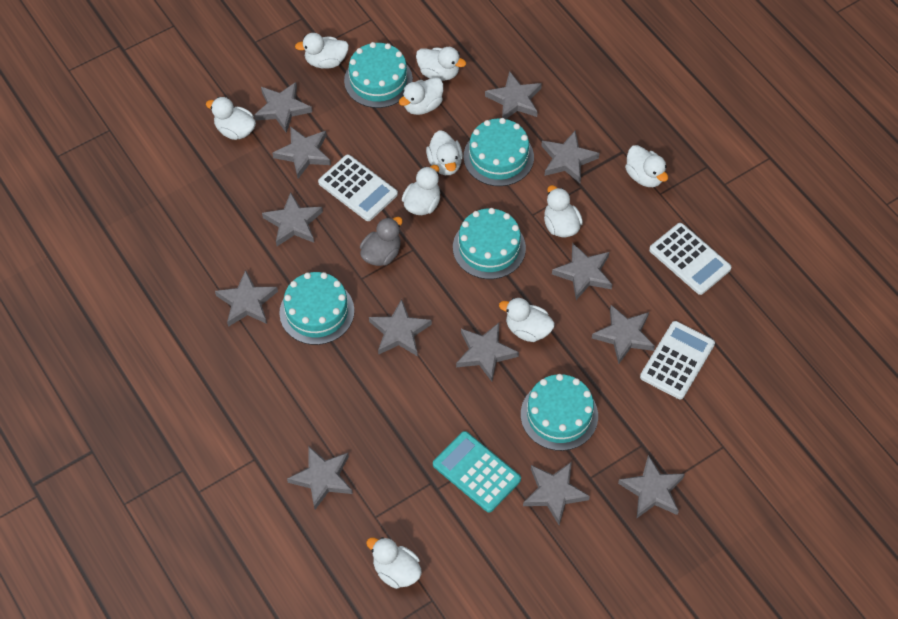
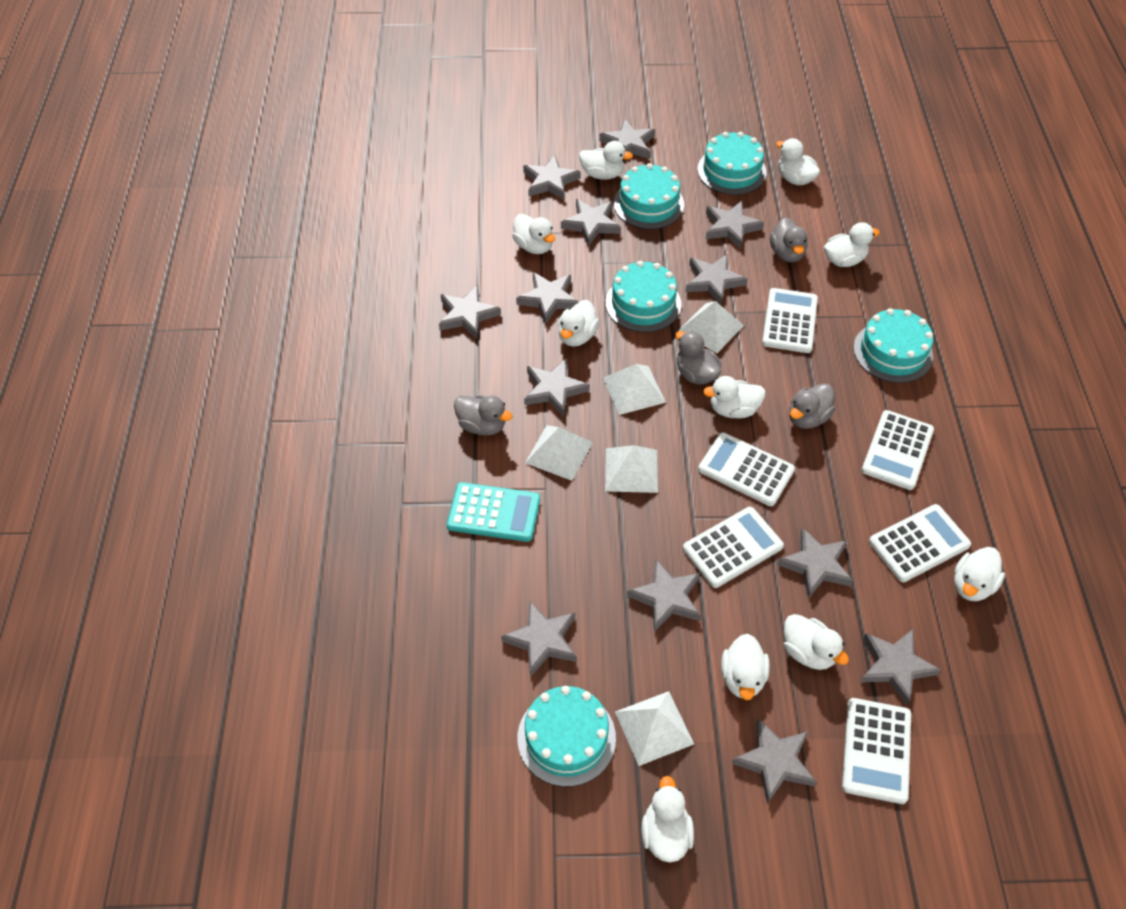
grey duck: [360,217,403,266] = 1 -> [454,395,512,436] [675,331,721,385] [770,217,808,262] [789,383,835,429] = 4
white calculator: [318,155,398,221] [640,321,715,399] [649,223,731,295] = 3 -> [683,507,784,588] [698,432,795,506] [762,288,818,353] [842,698,911,804] [861,410,934,490] [869,504,971,582] = 6
white pyramid: none = 0 -> [525,425,593,481] [603,364,666,415] [605,445,658,493] [615,691,694,766] [678,301,744,353] = 5

